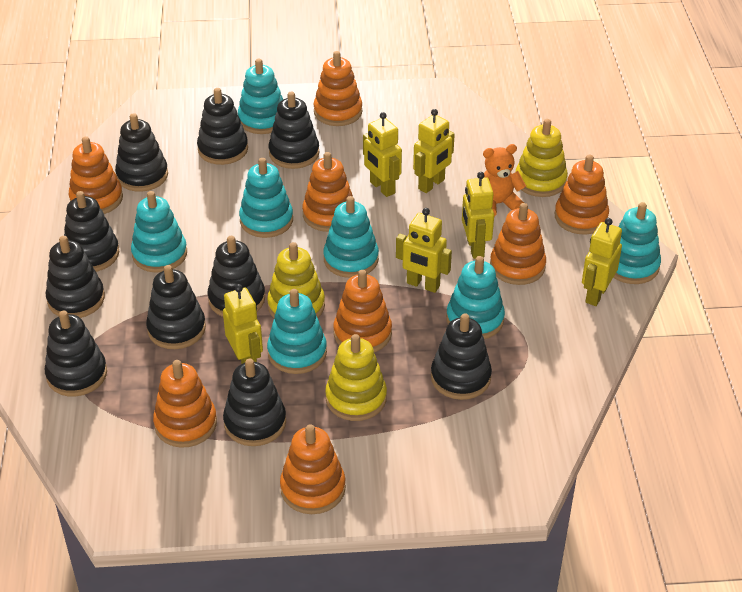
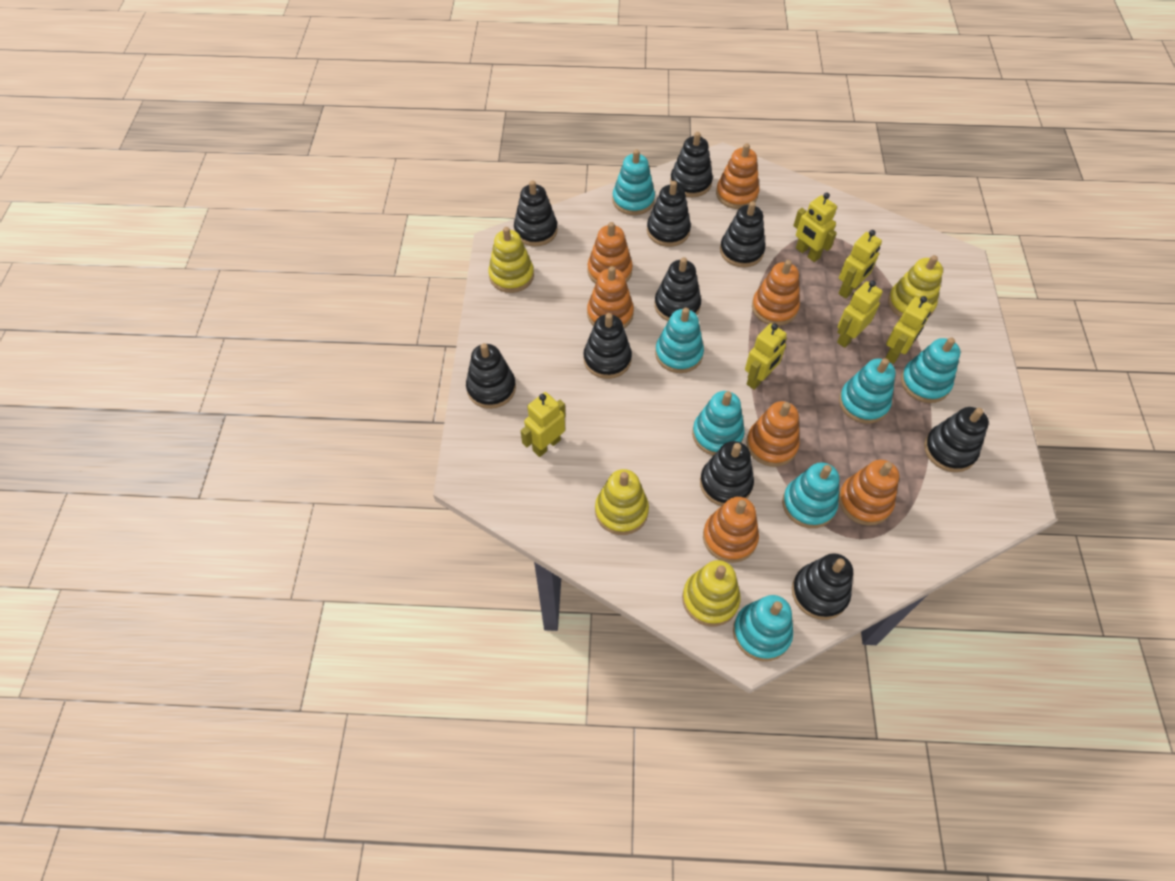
orange stacking toy: [69,136,123,214] [153,360,217,448] [280,424,346,514] [302,152,353,232] [314,51,362,126] [333,270,392,352] [490,203,546,285] [555,155,609,235] = 8 -> [587,266,634,328] [588,222,633,284] [703,497,759,563] [716,143,759,209] [746,401,800,467] [752,260,800,326] [839,460,899,526] = 7
orange teddy bear: [483,144,526,217] = 1 -> none = 0
yellow stacking toy: [267,242,325,318] [325,334,387,421] [516,119,568,197] = 3 -> [488,227,534,293] [595,469,649,535] [682,560,741,626] [888,255,943,317] = 4

